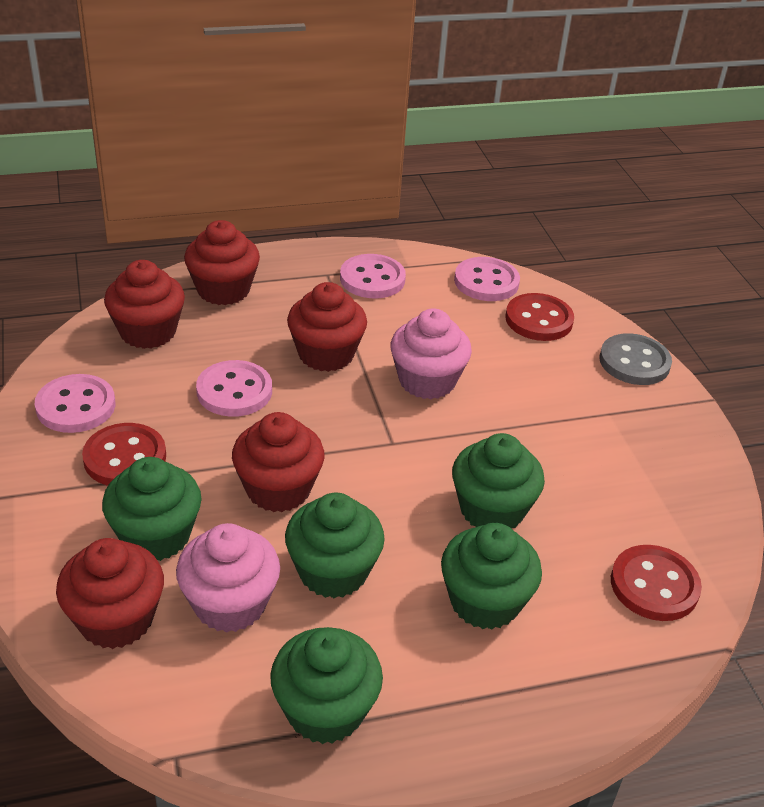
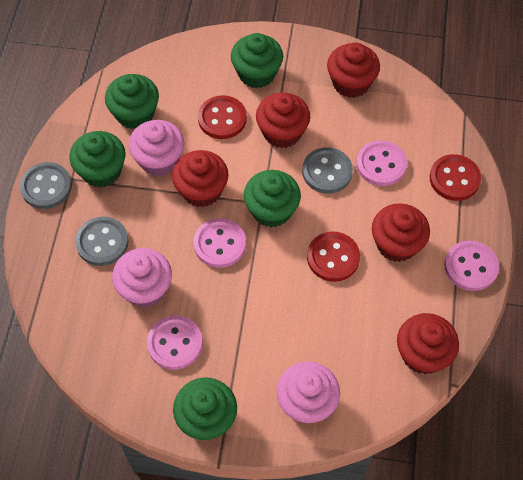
grey button: [599,333,672,385] = 1 -> [20,162,72,209] [75,217,129,266] [302,147,353,194] = 3
pink cupcake: [176,523,280,633] [391,308,472,399] = 2 -> [112,248,172,308] [129,120,184,176] [277,361,340,424] = 3

